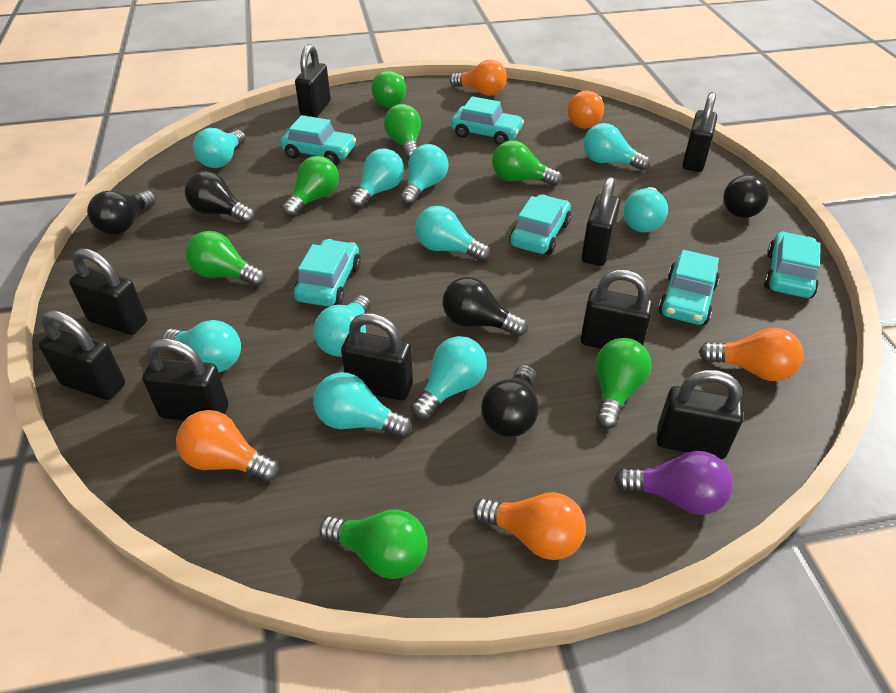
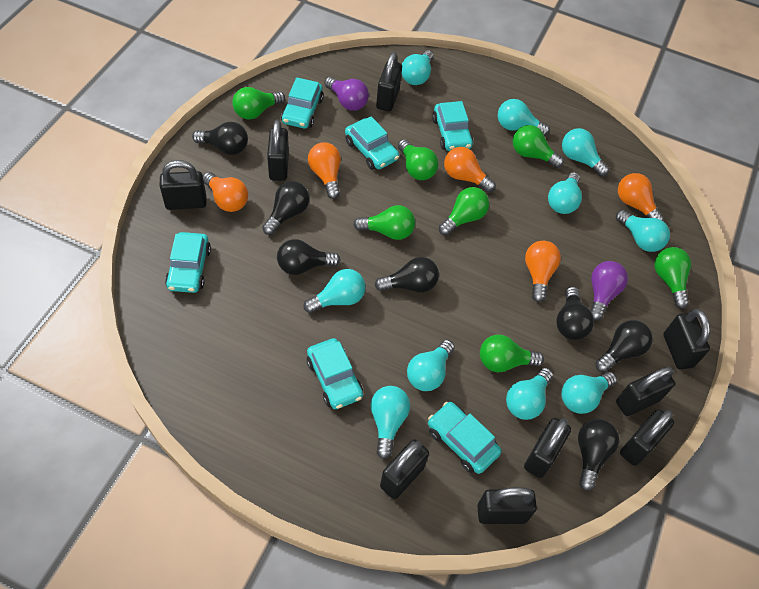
black light bulb: [87,190,156,235] [185,171,255,224] [442,277,528,337] [481,364,539,437] [723,175,769,218] = 5 -> [192,122,248,155] [262,181,309,235] [277,239,341,275] [375,257,439,293] [556,287,594,340] [578,419,619,491] [595,320,653,372] = 7
purple light bulb: [614,451,733,515] = 1 -> [325,77,369,111] [590,261,628,321] = 2

